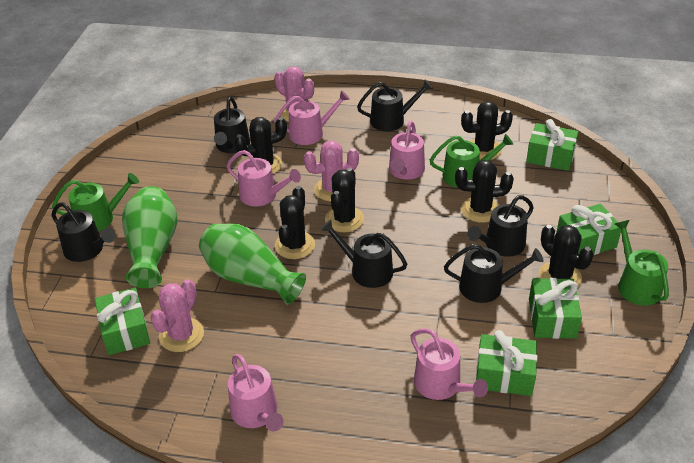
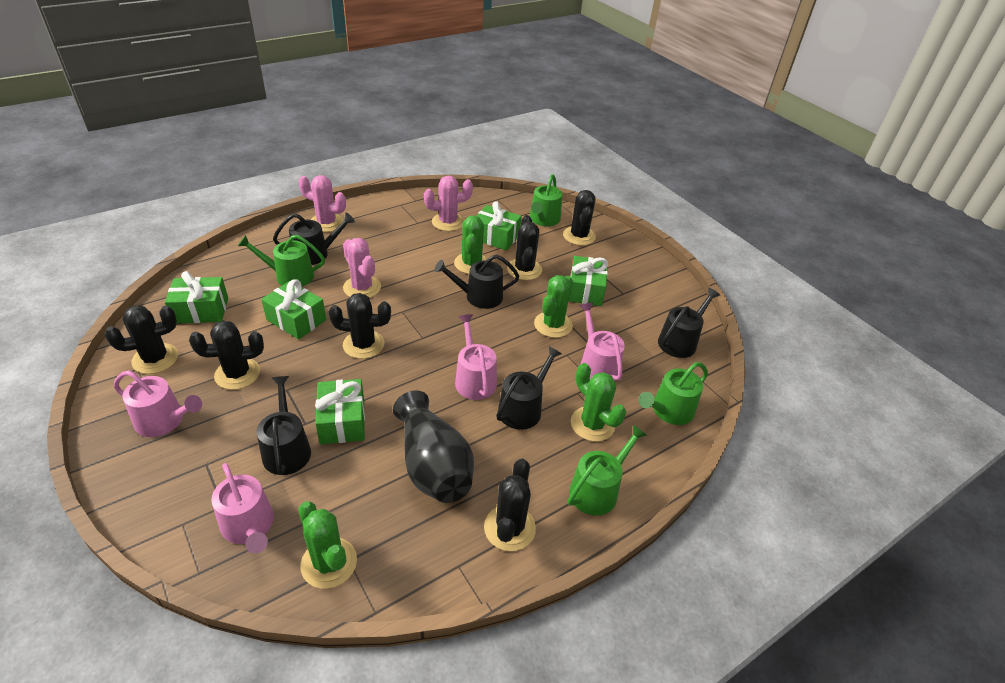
black vase: none = 0 -> [393,390,474,503] = 1
black watering can: [52,202,116,262] [214,97,250,153] [320,219,407,288] [357,79,433,131] [444,244,544,303] [467,195,534,257] = 6 -> [257,376,311,475] [273,213,355,265] [434,255,519,309] [496,346,562,430] [658,288,720,358] = 5
green cactus: none = 0 -> [298,501,357,589] [454,216,488,274] [534,275,573,338] [571,363,626,442] = 4
green vase: [122,186,177,288] [199,224,306,305] = 2 -> none = 0
green watering can: [52,173,139,231] [430,134,513,188] [615,220,669,306] = 3 -> [238,235,325,287] [530,174,562,226] [568,425,647,516] [638,362,708,425] = 4
pink watering can: [227,150,301,207] [228,354,283,432] [274,90,350,145] [389,121,425,180] [411,329,488,400] = 5 -> [114,370,202,437] [211,463,274,553] [455,314,497,400] [580,302,625,382] = 4

